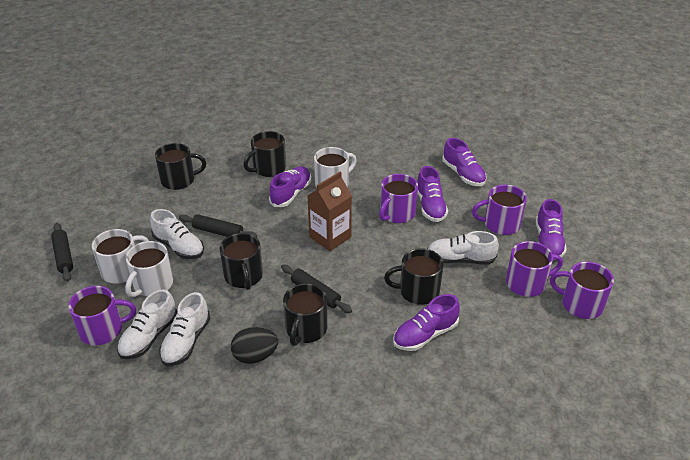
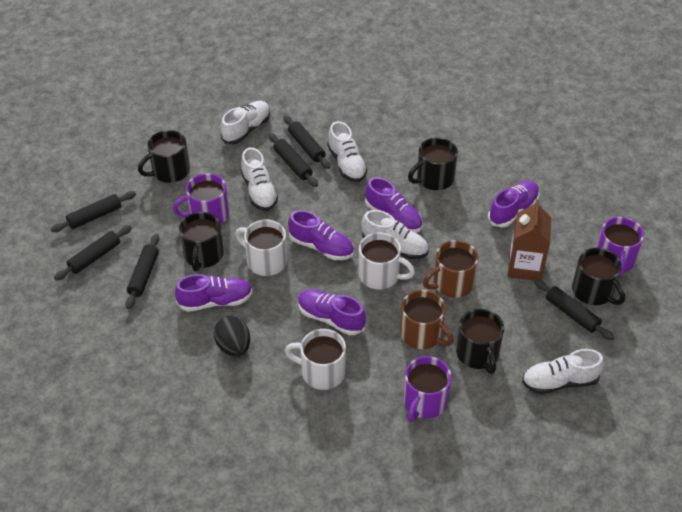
black rolling pin: [51,223,73,282] [179,214,257,238] [281,265,352,313] = 3 -> [51,191,136,232] [54,225,132,281] [125,234,159,309] [269,133,318,187] [284,115,330,169] [534,279,614,340] = 6
brown mug: none = 0 -> [400,290,454,349] [423,240,478,298] = 2
purple mug: [68,286,136,345] [379,174,418,223] [472,185,527,235] [506,241,563,297] [550,262,614,319] = 5 -> [173,173,229,224] [403,356,452,422] [597,217,644,277] = 3
white shoe: [117,289,177,359] [150,209,204,259] [159,292,210,366] [427,231,499,265] = 4 -> [221,101,270,144] [241,147,278,211] [327,121,367,182] [361,210,429,259] [522,349,604,394] = 5

